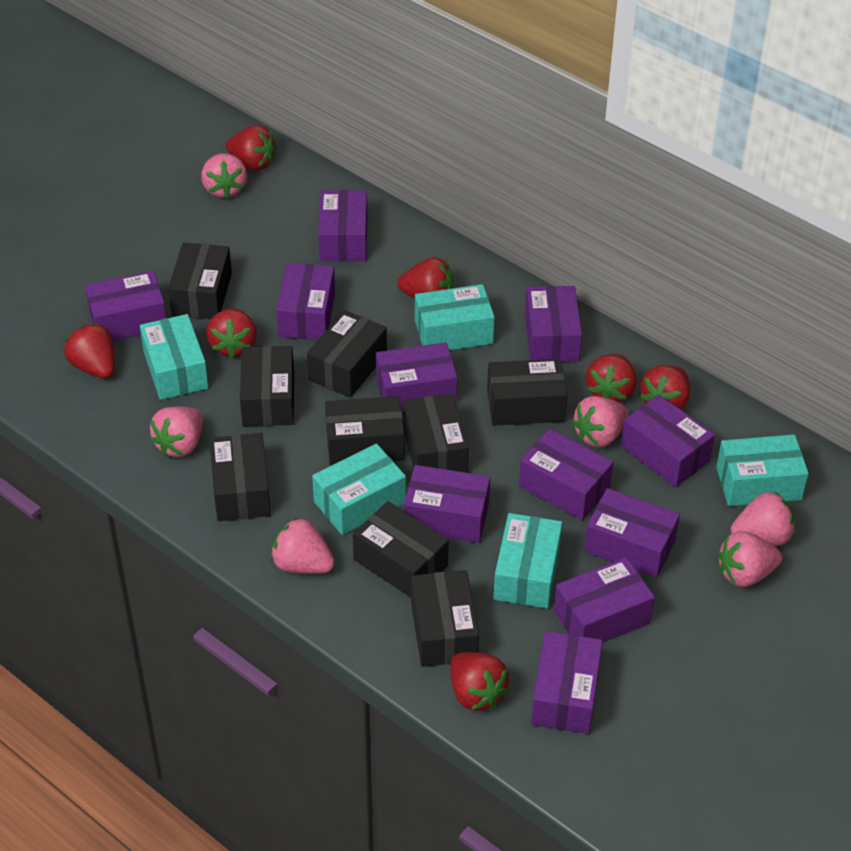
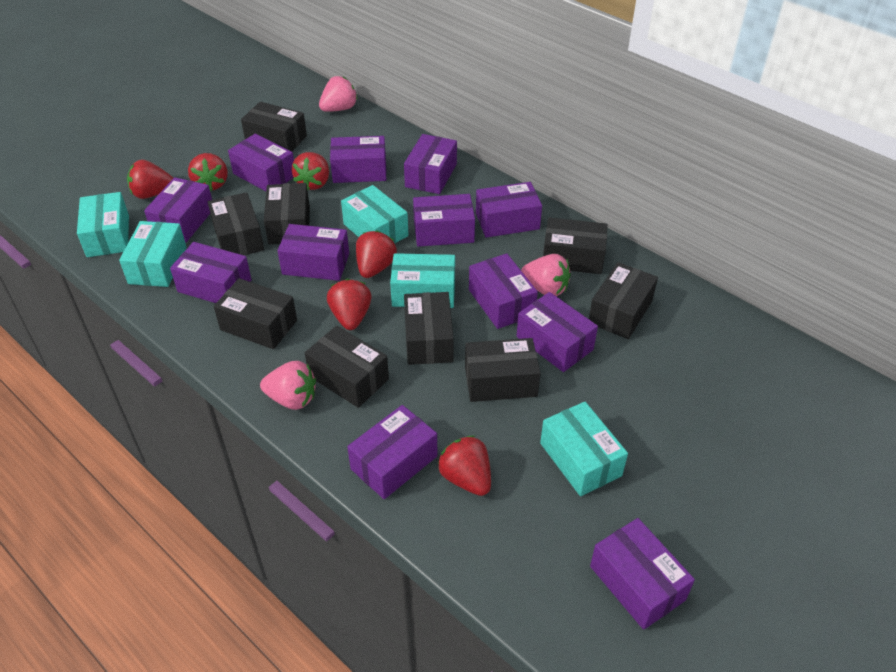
pink strawberry: [150,406,203,457] [201,153,247,199] [271,518,335,574] [572,396,629,448] [718,531,782,587] [731,492,795,546] = 6 -> [260,361,316,410] [319,76,358,112] [521,254,571,296] = 3
purple box: [85,271,166,341] [276,263,335,340] [318,190,367,262] [376,342,457,412] [404,465,490,543] [519,429,613,520] [525,286,582,362] [531,631,603,734] [554,557,655,643] [584,488,680,578] [621,395,715,487] = 11 -> [144,177,212,243] [170,242,251,303] [228,134,294,191] [277,224,349,281] [330,136,386,183] [347,405,438,499] [404,134,457,194] [413,194,475,247] [469,254,538,329] [476,182,542,237] [516,292,598,372] [590,518,695,630] = 12
red strawberry: [64,324,115,378] [206,308,257,358] [226,125,277,171] [397,257,453,299] [451,652,509,711] [586,354,636,402] [640,365,690,410] = 7 -> [127,160,173,199] [188,153,228,191] [292,152,329,190] [327,279,372,330] [356,231,397,278] [438,436,491,496] = 6

